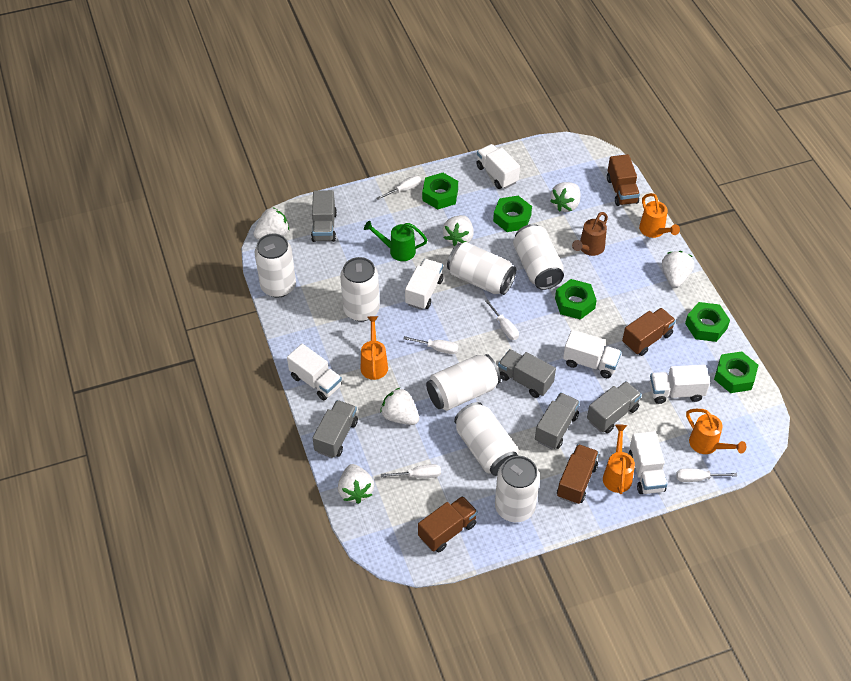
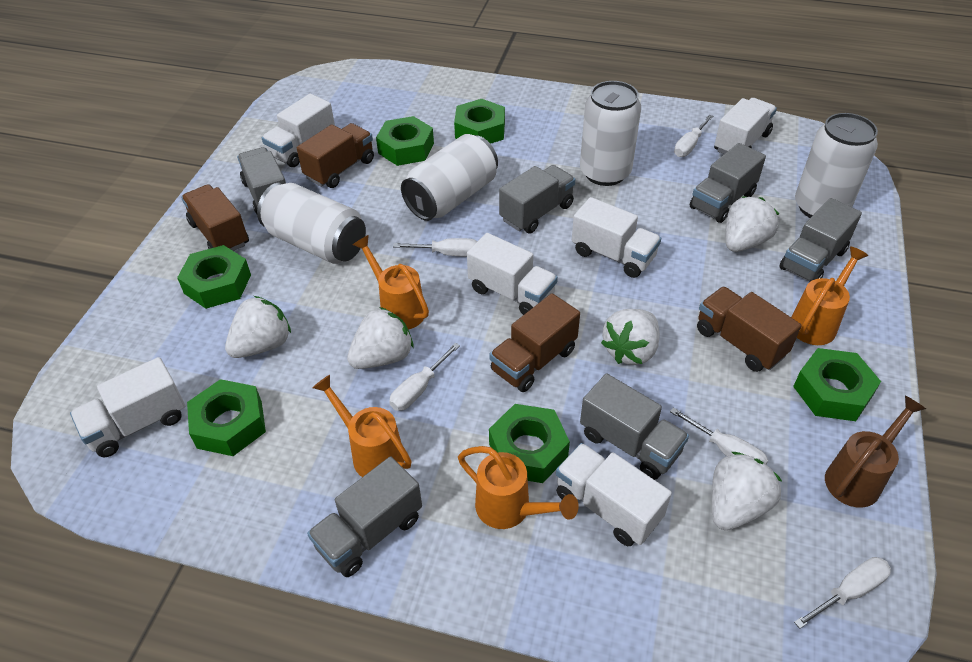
green nut: [422,173,458,209] [493,196,532,232] [555,279,597,320] [685,302,730,342] [714,351,758,393] = 5 -> [177,245,251,309] [187,379,266,456] [376,116,434,166] [454,99,505,144] [489,404,570,483] [793,348,881,421] = 6
green watering can: [364,221,427,261] = 1 -> none = 0
grey truck: [311,190,337,242] [313,400,358,458] [498,349,556,398] [535,392,580,449] [587,381,642,433] = 5 -> [237,147,286,214] [307,457,422,577] [499,165,576,233] [580,374,689,480] [690,143,766,223] [779,198,862,282] = 6
white can: [255,234,296,298] [340,257,380,321] [426,354,501,411] [447,242,516,295] [454,402,519,476] [495,456,540,522] [513,224,564,290] = 7 -> [257,182,366,264] [401,134,498,221] [580,81,641,186] [795,113,878,218] = 4
white strawberry: [253,207,289,240] [338,464,374,504] [380,387,419,425] [443,215,474,247] [550,182,581,212] [662,251,694,288] = 6 -> [225,296,291,358] [347,307,414,369] [601,309,660,365] [711,452,782,530] [725,196,779,252] = 5

